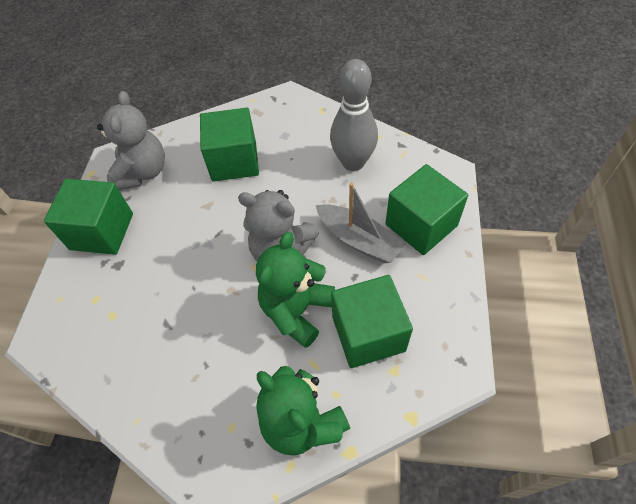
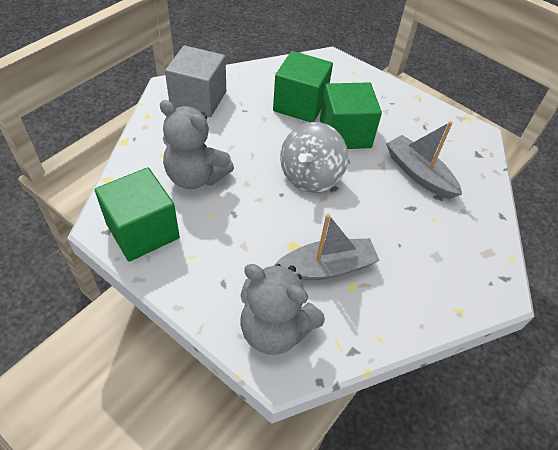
green cube: [44,179,133,255] [200,108,259,182] [331,275,413,368] [385,164,468,255] = 4 -> [95,167,180,262] [273,51,333,122] [320,82,382,149] = 3
green teddy bear: [256,232,335,348] [256,366,350,456] = 2 -> none = 0
grey boat: [316,183,405,263] = 1 -> [274,214,380,280] [386,121,462,199] = 2
grey bowling pin: [330,59,378,171] = 1 -> none = 0
grey cube: none = 0 -> [165,45,226,117] = 1
grey spinning top: none = 0 -> [280,122,348,193] = 1

